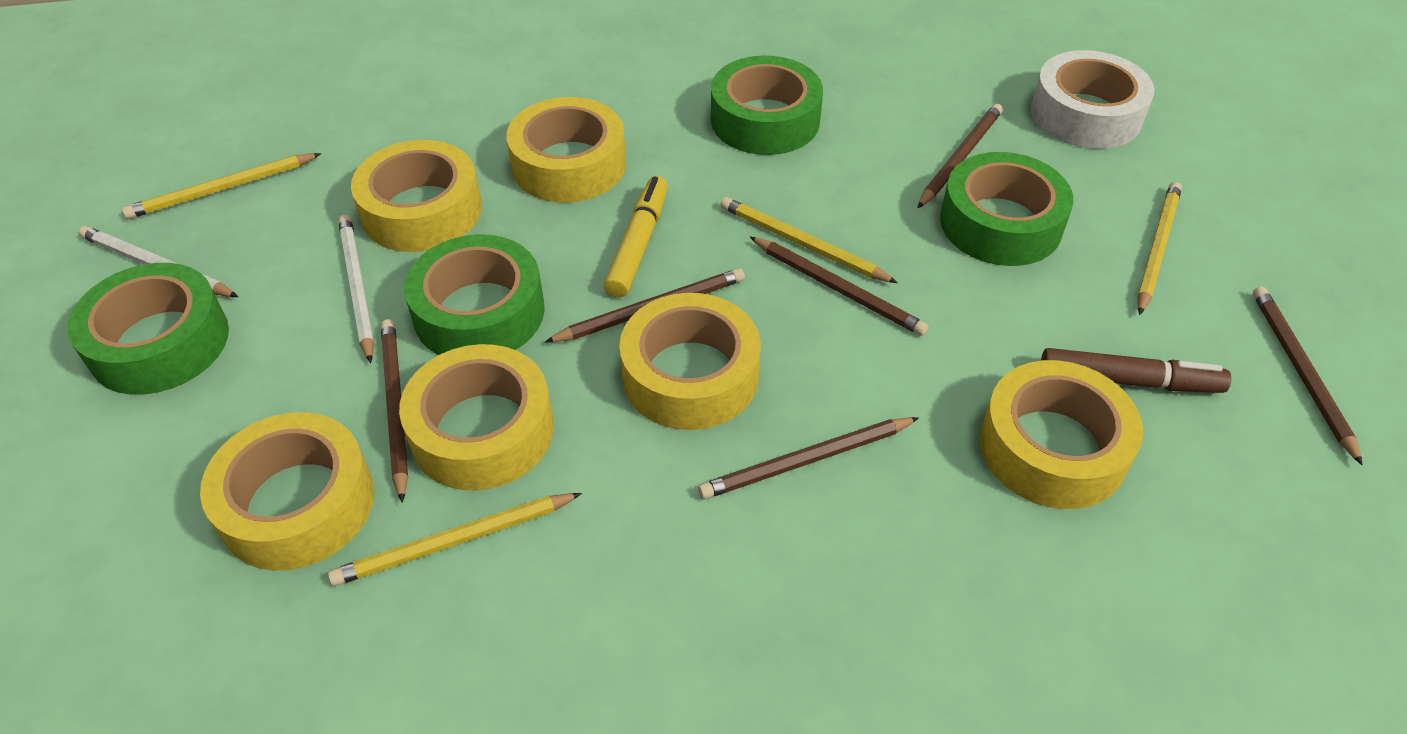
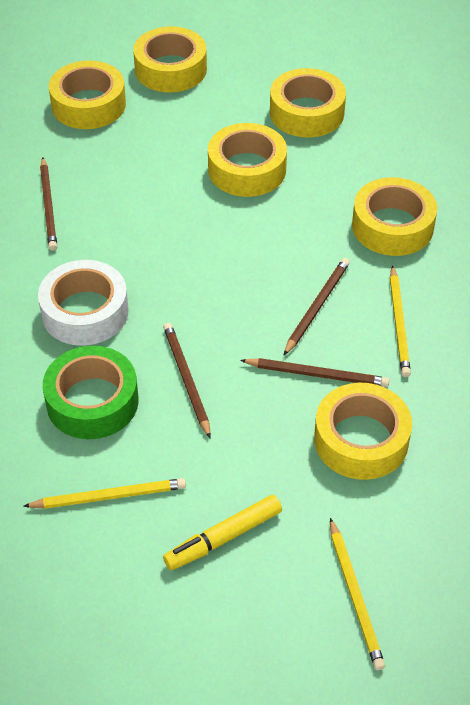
brown marker: [1041,348,1231,393] = 1 -> none = 0
brown pencil: [381,319,408,503] [545,268,745,342] [698,417,919,499] [750,236,929,336] [918,104,1003,208] [1253,287,1363,465] = 6 -> [40,158,57,251] [163,323,211,439] [240,358,389,387] [283,258,350,356] = 4
green tape: [67,263,229,395] [404,234,545,355] [711,56,823,155] [940,152,1074,266] = 4 -> [43,346,139,439] = 1
white pencil: [78,226,238,297] [338,215,374,363] = 2 -> none = 0
yellow pencil: [122,153,321,219] [328,493,582,586] [720,197,898,283] [1137,182,1182,315] = 4 -> [23,478,186,509] [330,518,385,670] [390,265,411,377] = 3

